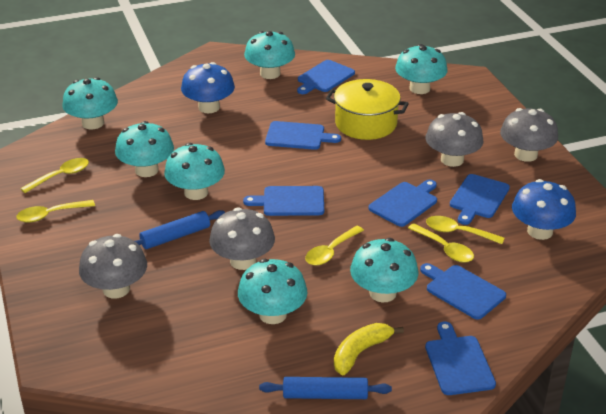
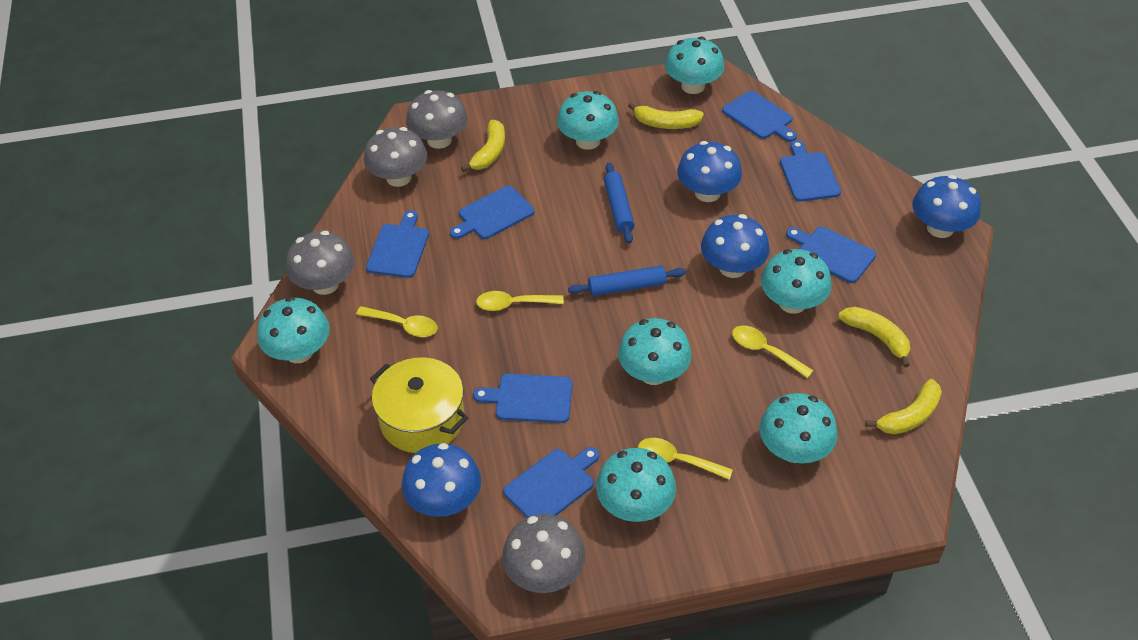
blue mushroom: [181,62,235,113] [512,179,576,240] = 2 -> [402,443,481,517] [677,141,742,202] [701,214,770,278] [913,175,981,238] = 4
yellow banana: [334,323,404,376] = 1 -> [461,120,505,172] [628,103,704,129] [838,307,910,367] [865,379,942,434] = 4
yellow spoon: [16,200,95,222] [20,158,89,193] [305,226,364,266] [408,223,474,263] [426,216,504,244] = 5 -> [356,306,438,337] [476,291,564,311] [638,438,733,480] [732,325,814,378] = 4

